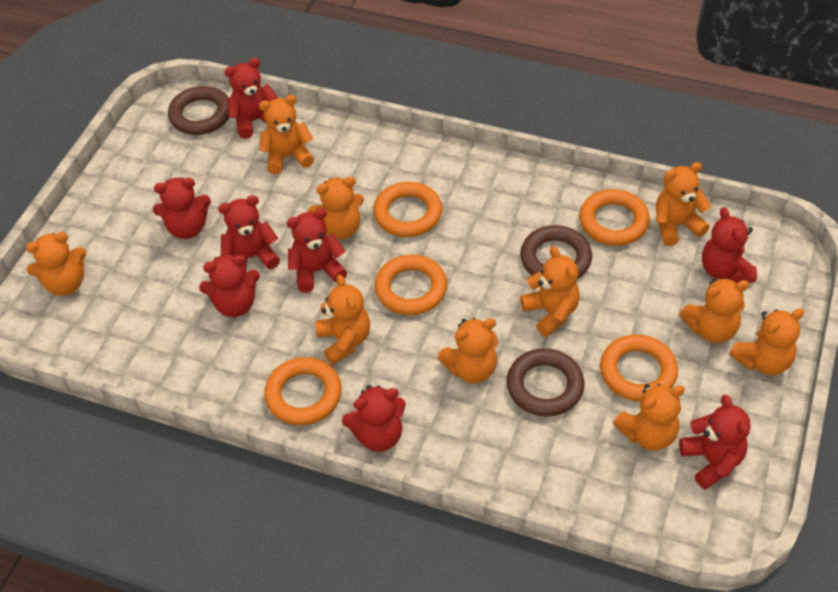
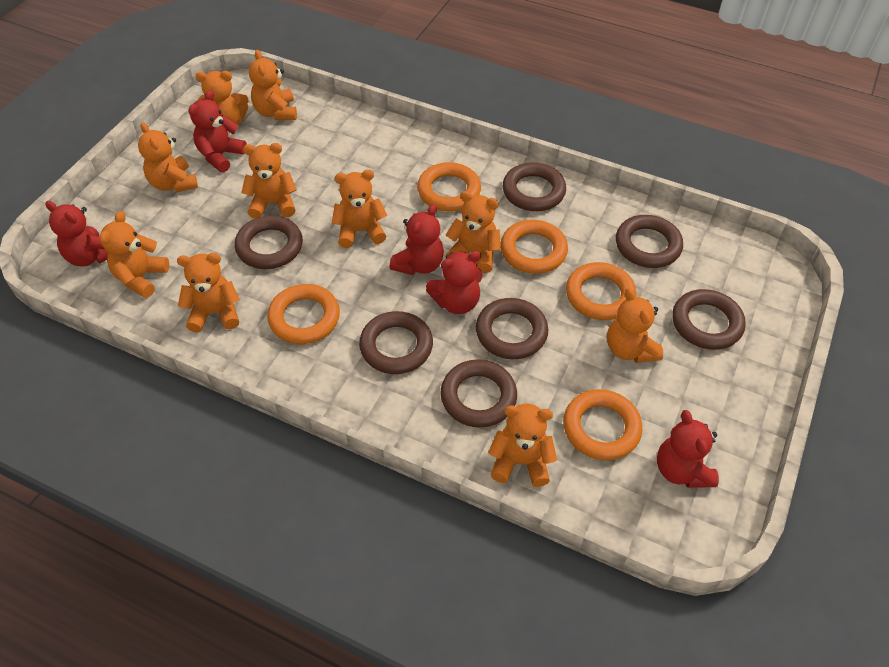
brown ring: [168,86,229,135] [506,348,584,417] [520,225,592,278] = 3 -> [235,215,303,269] [359,311,433,374] [440,360,517,428] [476,298,548,359] [503,162,566,211] [616,215,683,268] [672,289,746,350] = 7
red teddy bear: [153,177,211,239] [199,254,260,317] [218,195,280,273] [224,58,278,139] [286,208,347,293] [342,385,406,452] [679,395,750,490] [702,207,757,283] = 8 -> [45,201,108,266] [189,90,247,172] [389,204,444,275] [426,251,482,314] [657,410,719,488] = 5

